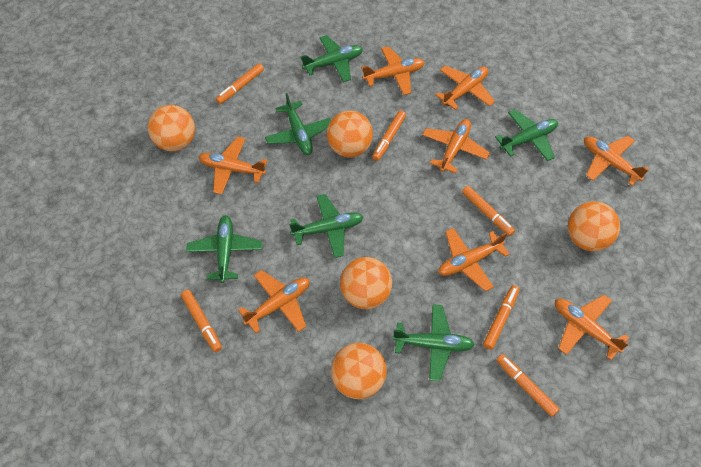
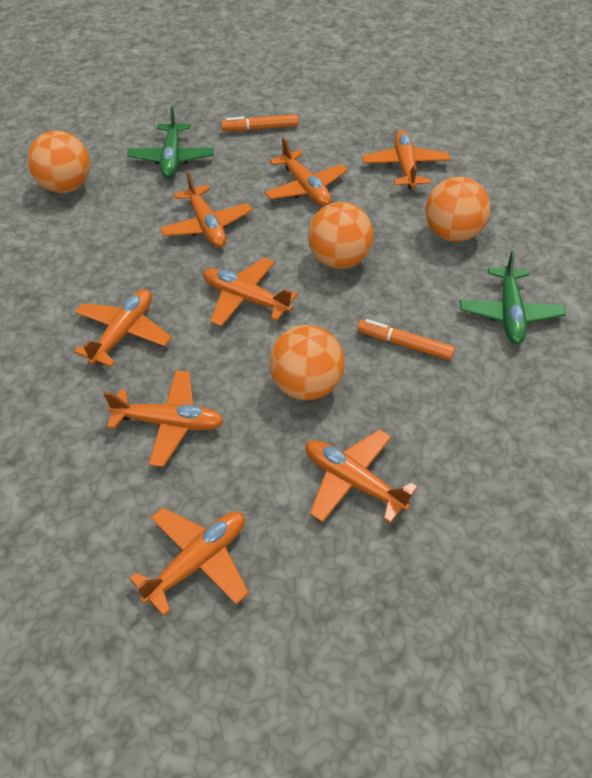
green plane: [186,215,262,283] [265,93,331,155] [289,194,363,258] [300,35,363,82] [393,304,475,381] [495,109,558,161] = 6 -> [127,107,215,178] [460,251,566,344] = 2
orange ball: [148,105,195,151] [327,111,373,157] [331,343,387,399] [340,257,392,309] [567,202,620,251] = 5 -> [27,131,90,193] [269,325,344,400] [308,202,373,269] [425,177,490,242] = 4
orange marker: [181,290,222,352] [216,63,264,104] [372,110,406,161] [462,186,515,236] [483,285,519,350] [496,354,559,417] = 6 -> [221,114,298,131] [357,319,455,360] = 2

